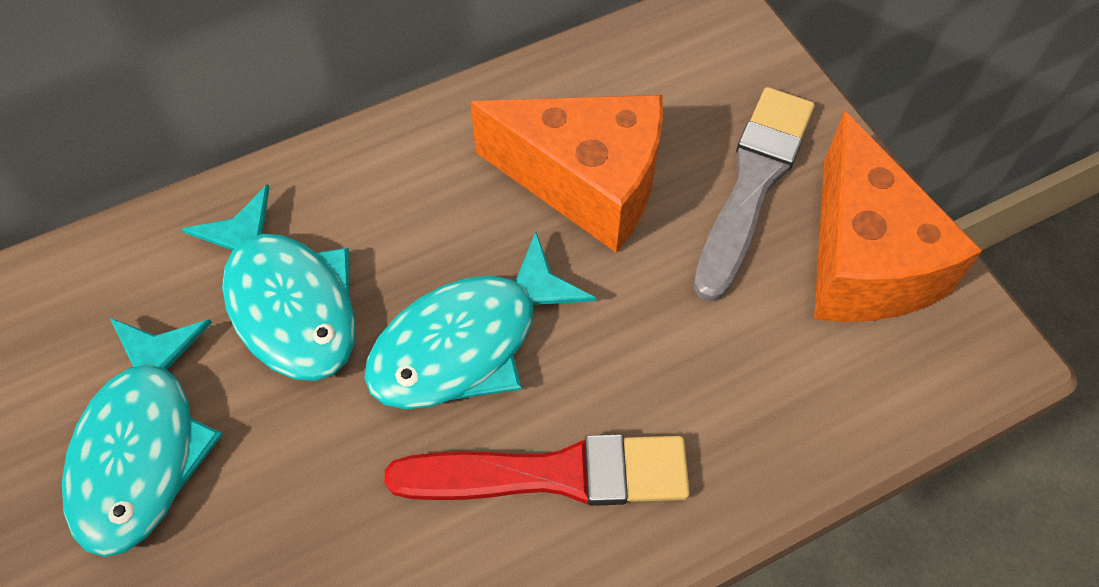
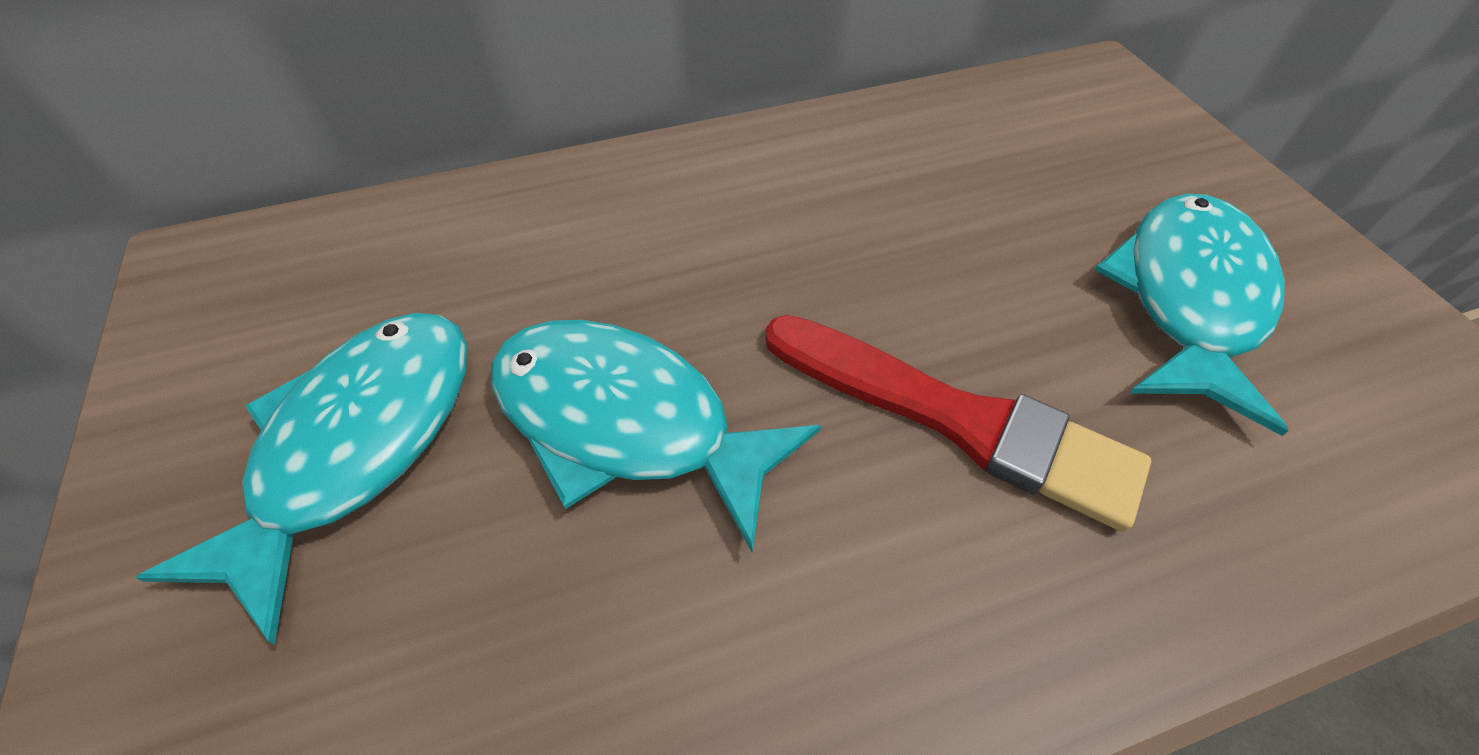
grey brush: [693,87,815,301] = 1 -> none = 0
orange cheese: [470,95,663,252] [814,111,982,322] = 2 -> none = 0

